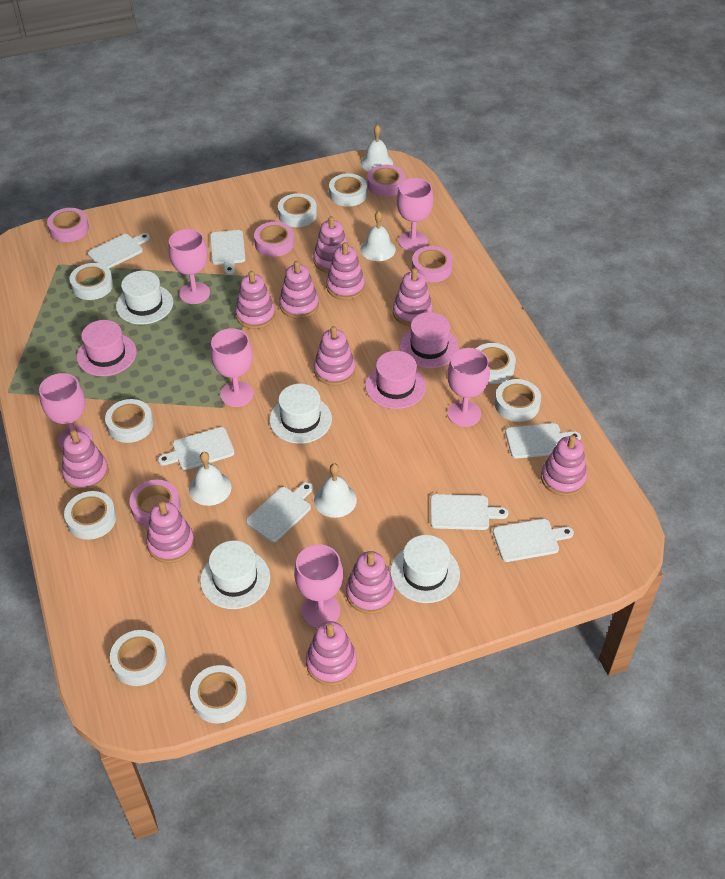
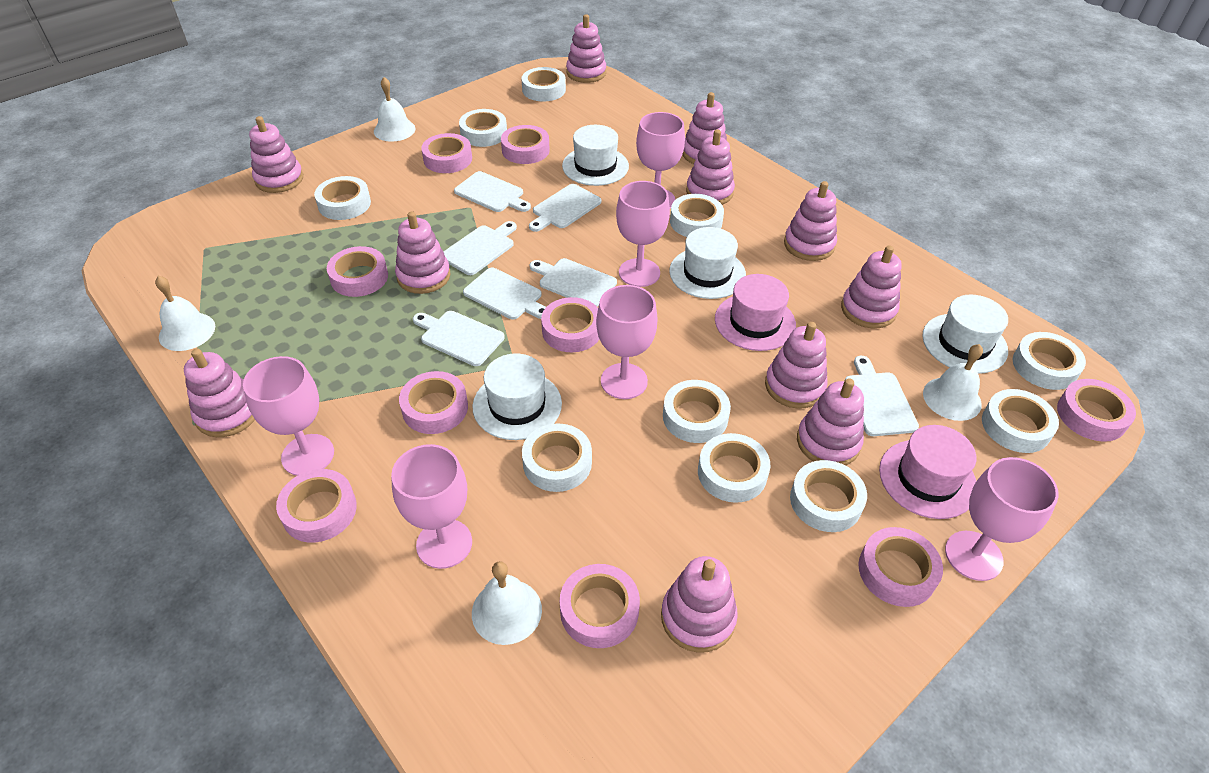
pink hat: [77,320,137,376] [365,351,426,409] [400,312,459,368] = 3 -> [715,274,796,351] [879,425,977,519] = 2
pink tape: [47,208,89,242] [129,480,180,527] [254,222,294,257] [367,165,405,197] [412,246,453,282] = 5 -> [276,469,357,543] [327,246,388,297] [399,371,468,434] [421,133,472,173] [501,125,550,164] [541,297,599,352] [559,564,640,648] [858,527,943,607] [1057,379,1136,442] = 9
white tape: [64,491,117,540] [70,263,113,300] [105,399,153,443] [110,630,167,686] [190,665,247,723] [278,193,317,227] [329,173,367,207] [476,343,516,384] [495,379,541,422] = 9 -> [314,176,371,220] [459,109,507,147] [522,67,566,101] [522,423,592,492] [663,380,731,443] [670,194,724,237] [698,433,770,503] [790,460,867,532] [982,389,1059,453] [1013,332,1086,390] = 10

